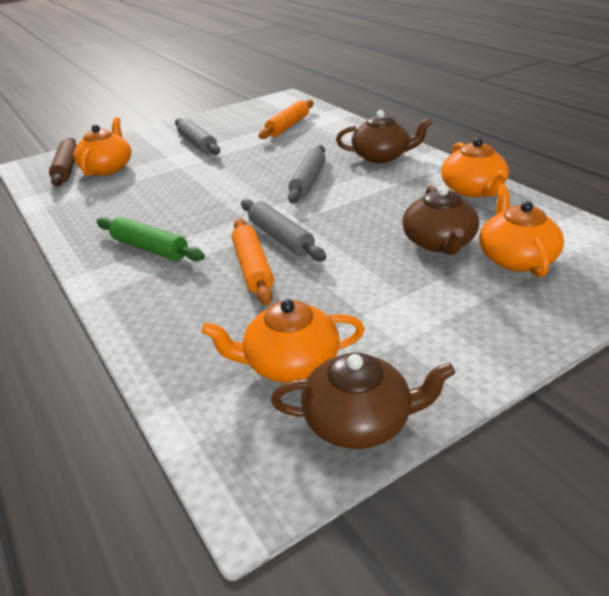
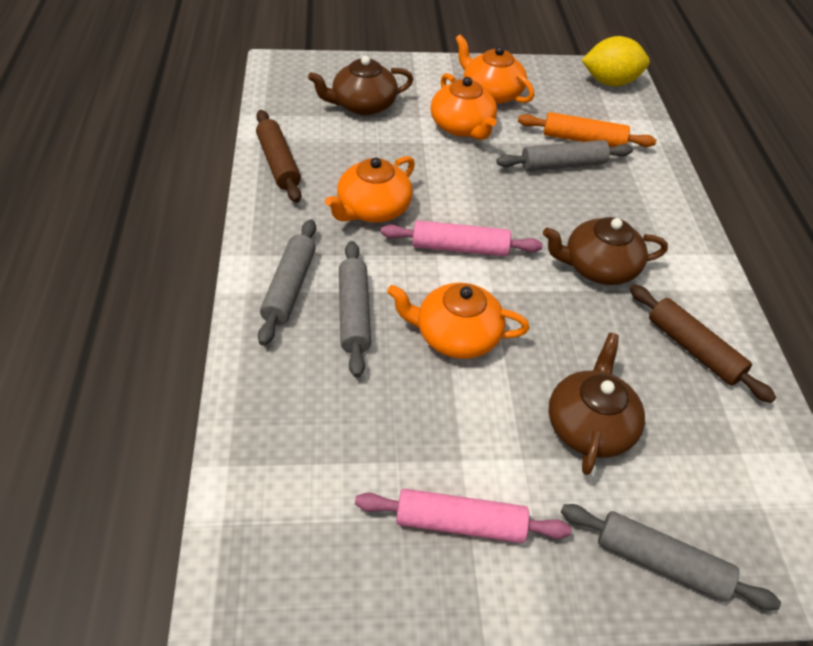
brown rolling pin: [49,137,77,186] = 1 -> [256,110,301,203] [630,285,776,403] = 2
green rolling pin: [97,217,205,261] = 1 -> none = 0
grey rolling pin: [175,118,220,155] [241,199,326,261] [288,145,326,203] = 3 -> [258,219,316,346] [339,241,371,378] [496,140,633,171] [561,504,781,610] = 4
orange rolling pin: [232,218,274,305] [258,99,313,139] = 2 -> [518,112,656,147] = 1
pink rolling pin: none = 0 -> [355,489,571,543] [381,220,542,256] = 2
yellow lemon: none = 0 -> [582,36,650,86] = 1

